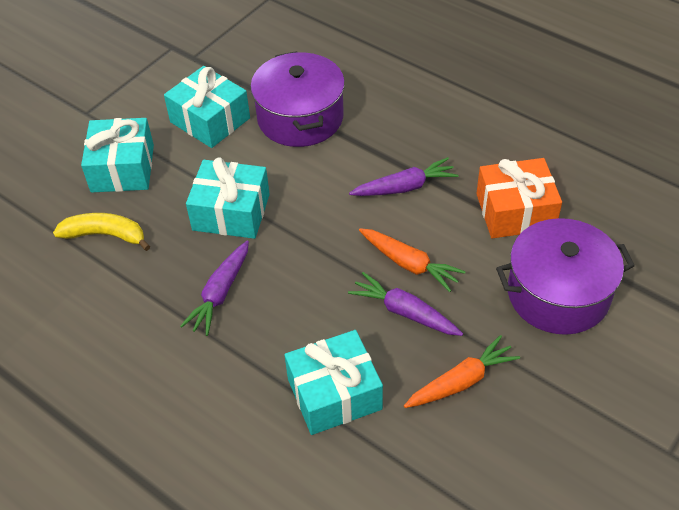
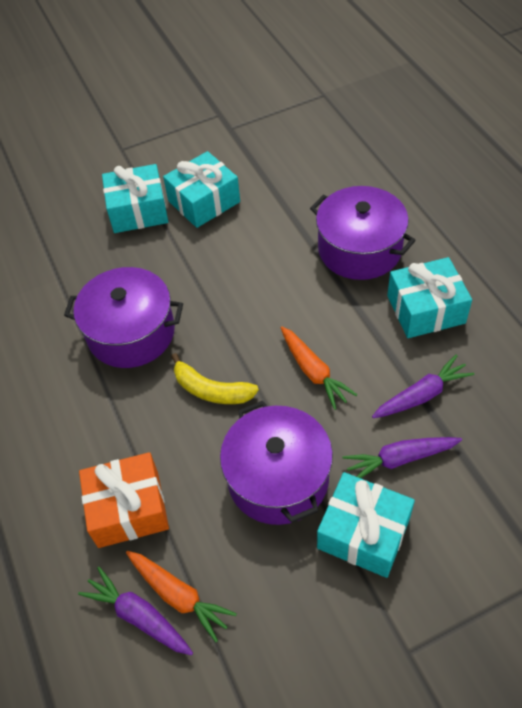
purple pot: [251,51,345,147] [496,218,635,335] = 2 -> [64,267,183,368] [220,401,333,525] [310,186,416,280] = 3

